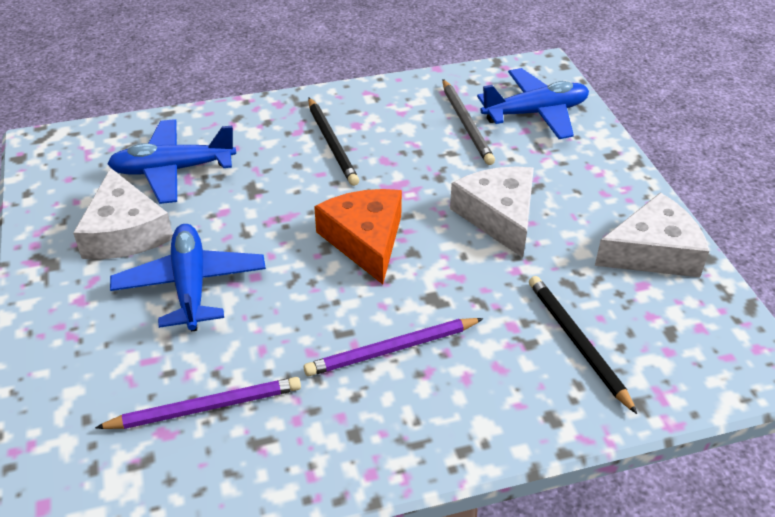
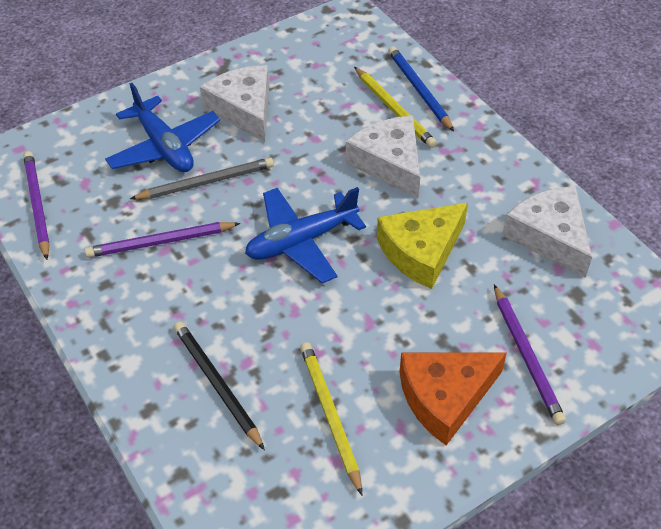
black pencil: [308,98,359,186] [529,276,637,414] = 2 -> [174,322,265,450] = 1
blue pencil: none = 0 -> [388,46,454,131] = 1
blue plane: [107,119,236,204] [110,224,266,332] [477,68,589,139] = 3 -> [105,83,220,172] [245,187,366,284] = 2
purple pencil: [95,377,301,429] [304,318,484,376] = 2 -> [23,151,50,260] [85,222,241,258] [494,284,566,425] = 3
yellow cheese: none = 0 -> [377,202,468,289] = 1
yellow pencil: none = 0 -> [300,342,362,495] [354,67,437,148] = 2

